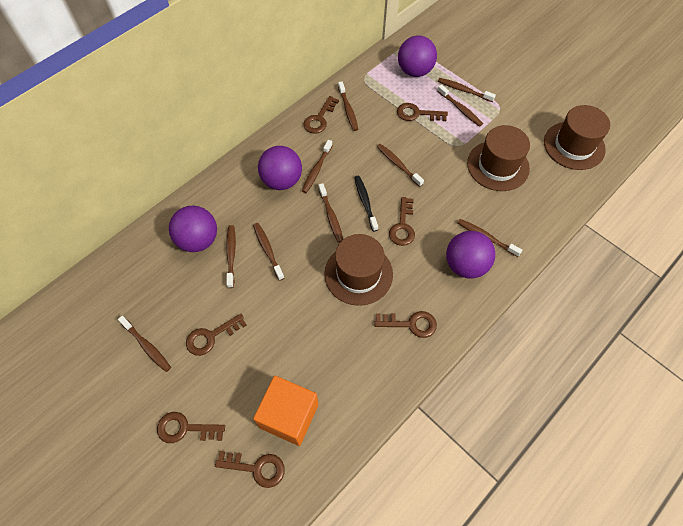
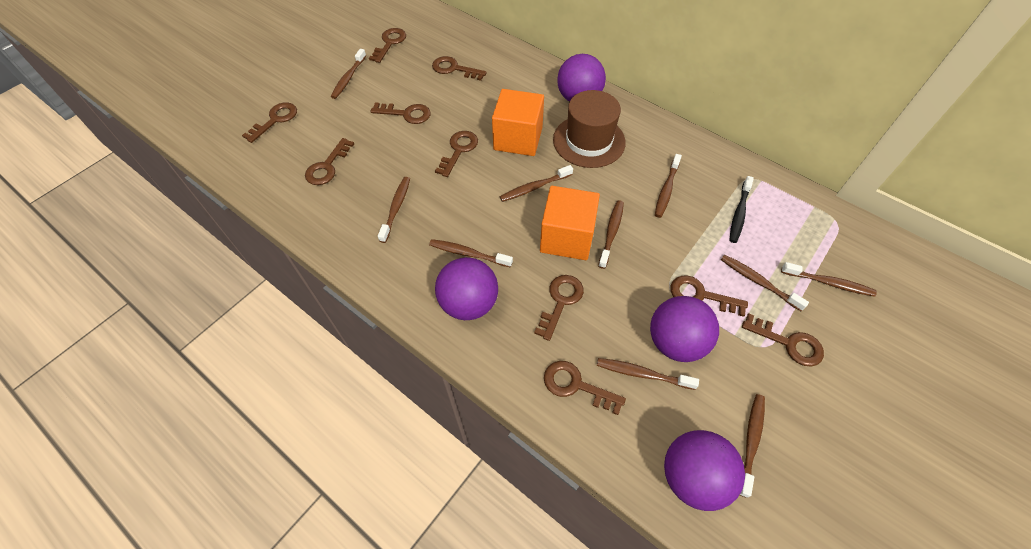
brown hat: [324,234,393,306] [467,125,530,191] [544,105,610,170] = 3 -> [553,90,626,168] = 1
brown key: [157,412,225,443] [186,314,247,356] [215,451,285,488] [303,96,339,134] [374,311,437,338] [389,197,415,246] [397,103,448,121] = 7 -> [242,102,297,143] [305,138,354,185] [369,28,406,63] [371,102,431,124] [432,56,487,81] [435,131,478,177] [534,275,584,341] [544,361,626,415] [670,275,748,317] [742,314,824,367] = 10
orange cube: [253,376,319,446] = 1 -> [492,89,544,156] [540,186,600,260] = 2

